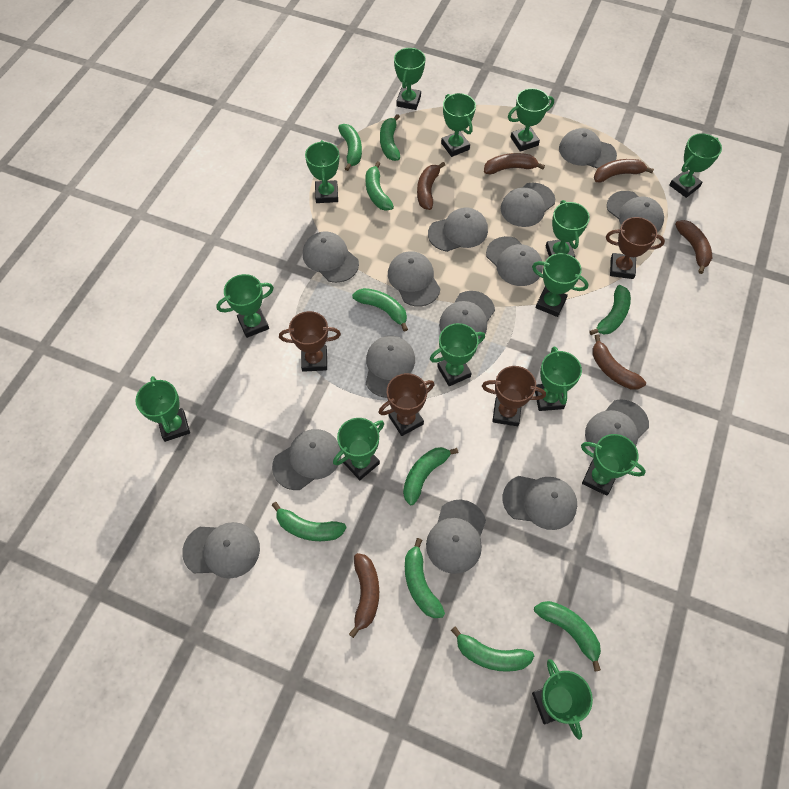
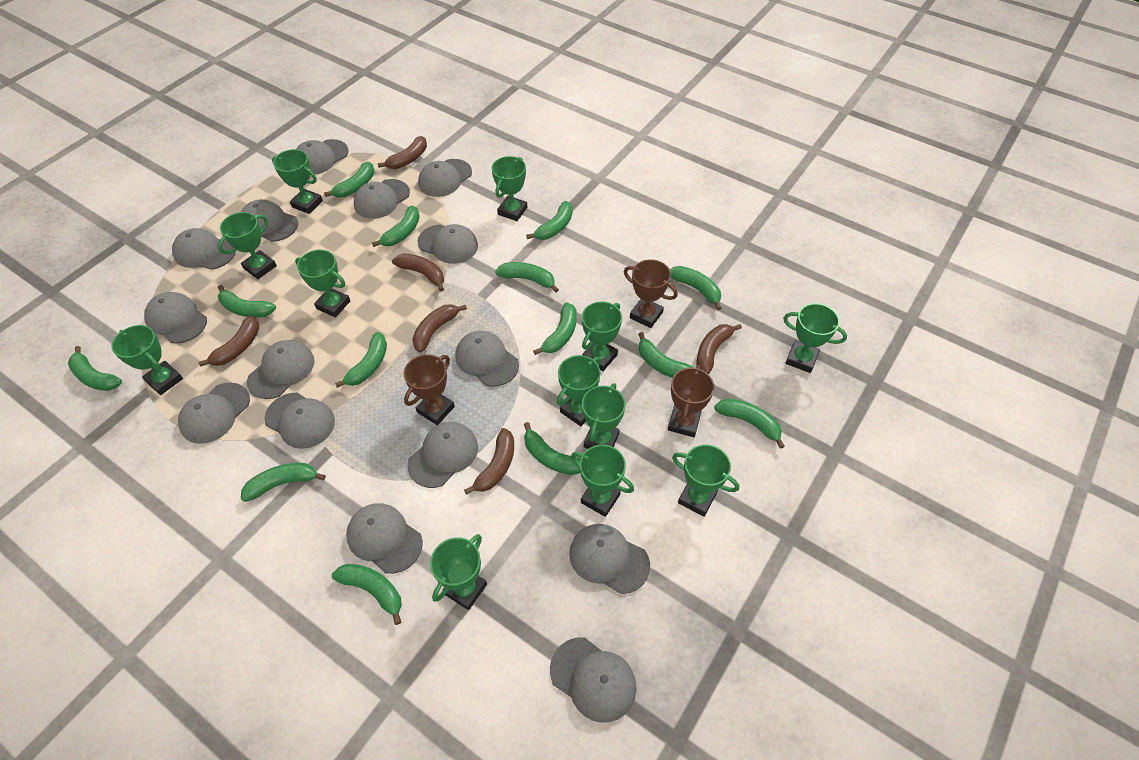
brown trophy: [279,311,341,372] [379,373,434,436] [482,366,546,426] [606,217,665,279] = 4 -> [404,354,455,425] [624,259,678,328] [668,365,715,437] = 3
green banana: [272,502,347,541] [338,124,362,171] [352,288,408,332] [366,161,394,211] [380,114,400,161] [403,447,458,505] [405,538,445,618] [451,626,534,672] [534,601,601,671] [589,285,631,335] = 10 -> [68,346,122,391] [218,285,276,317] [241,463,326,502] [324,162,374,197] [332,564,402,625] [335,332,387,388] [372,206,420,247] [495,262,559,293] [524,422,580,475] [526,201,573,240] [533,302,577,355] [638,332,694,378] [670,266,721,310] [714,398,785,449] = 14
green trophy: [135,376,190,442] [216,274,274,338] [305,140,339,203] [333,418,384,480] [394,48,426,110] [430,323,485,386] [441,93,476,157] [508,88,554,152] [532,253,588,317] [532,659,593,740] [535,346,582,411] [546,200,590,258] [581,434,646,496] [669,133,722,198] = 14 -> [111,325,183,395] [218,212,277,279] [272,149,323,214] [295,249,350,317] [430,534,487,610] [491,156,527,221] [557,355,601,426] [571,445,634,517] [582,301,622,371] [582,383,625,449] [672,444,739,517] [783,303,847,373] = 12
grey cap: [182,522,260,578] [272,429,341,490] [303,231,359,283] [366,336,415,398] [388,251,440,307] [426,500,486,574] [428,208,488,252] [439,291,495,339] [486,236,543,286] [501,183,555,227] [503,476,577,530] [559,128,617,169] [585,399,649,451] [607,191,664,233] = 14 -> [144,292,207,344] [172,228,236,270] [178,382,250,444] [241,199,298,242] [247,340,315,399] [264,393,335,449] [297,139,349,175] [346,503,423,574] [354,179,410,219] [407,422,478,488] [417,224,478,264] [418,159,472,197] [455,331,519,387] [550,637,637,723] [569,524,650,594] = 15

